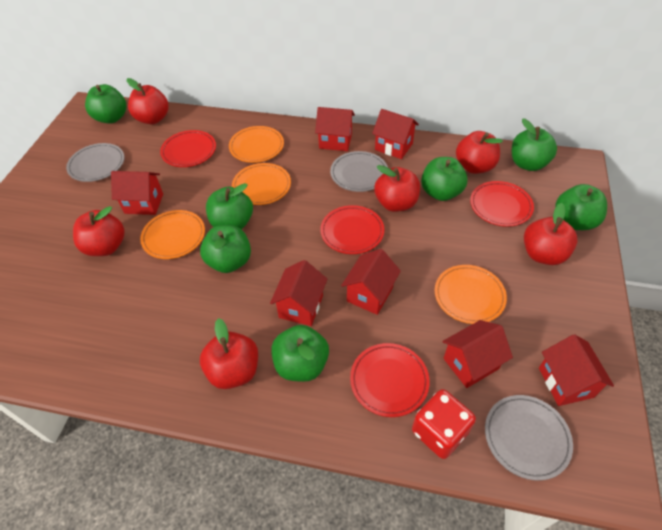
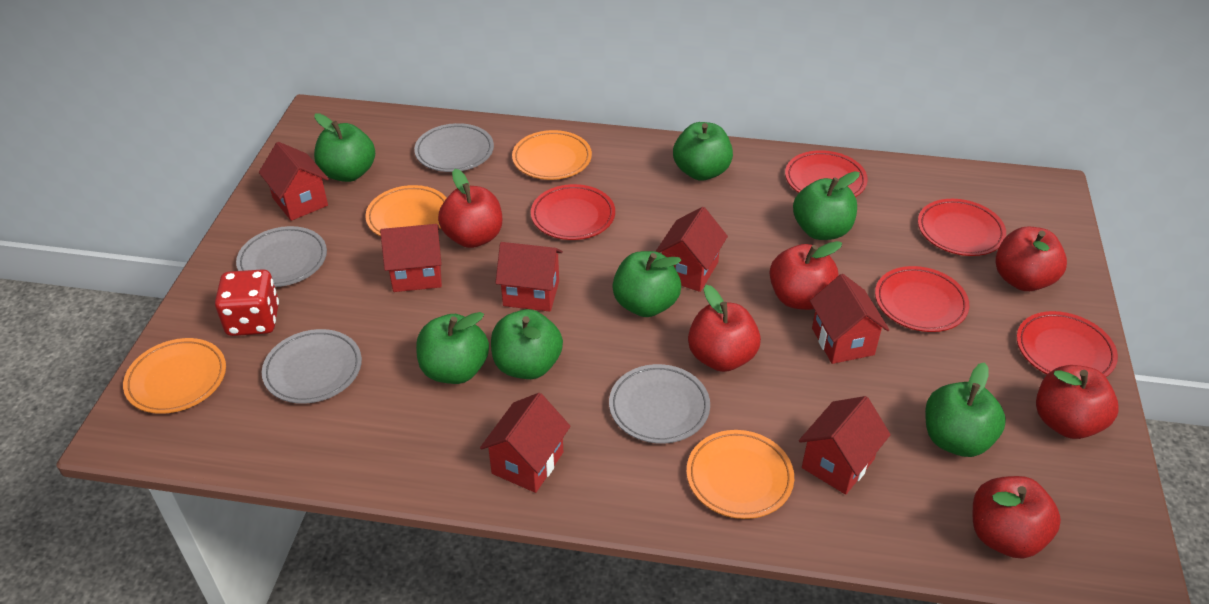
grey plate: [66,143,125,182] [330,151,388,192] [485,395,573,481] = 3 -> [236,226,327,287] [262,329,362,404] [414,123,494,172] [609,364,710,444] = 4
red plate: [160,130,216,167] [320,205,384,254] [350,343,430,417] [470,181,534,227] = 4 -> [531,184,615,240] [785,150,868,197] [875,266,969,332] [918,199,1006,256] [1017,311,1118,377] = 5

